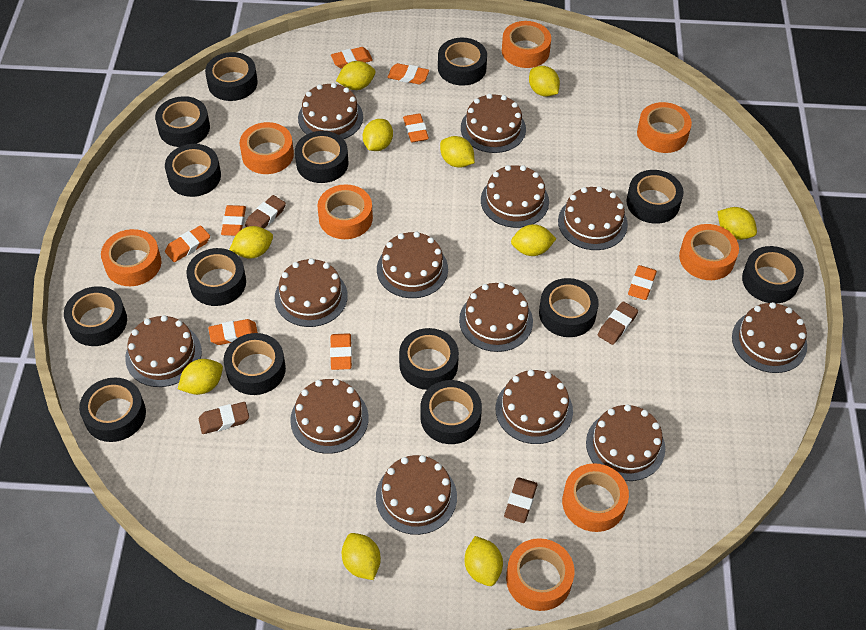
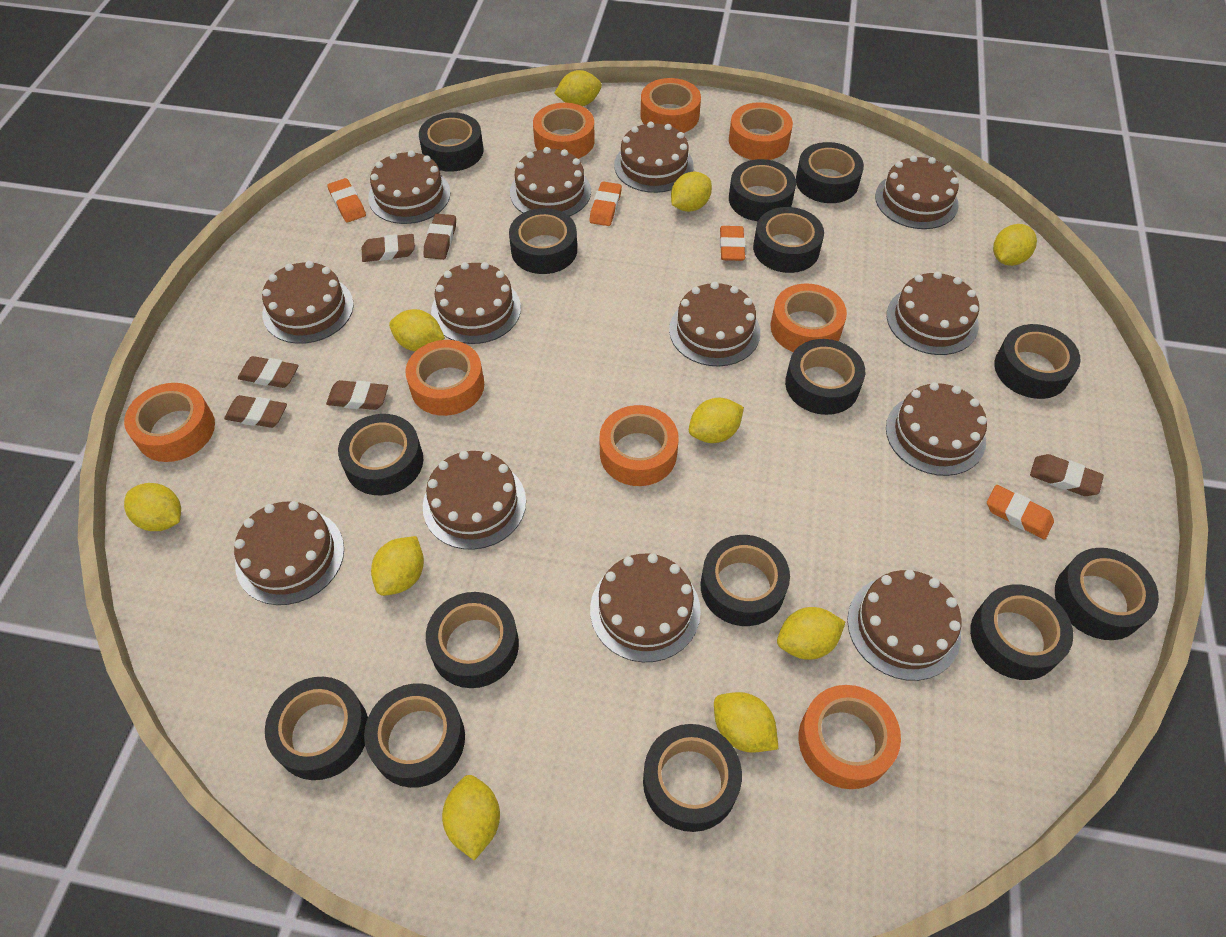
black tape: [64,286,127,346] [79,378,146,442] [155,96,210,147] [165,144,221,197] [186,248,246,306] [205,52,258,101] [224,333,286,395] [295,131,348,183] [399,328,459,390] [421,380,482,444] [438,38,487,86] [539,278,599,337] [627,170,683,224] [742,246,804,303] = 14 -> [265,677,368,780] [338,414,423,495] [364,683,465,788] [419,112,484,172] [426,592,519,688] [509,208,577,274] [643,724,742,832] [701,535,790,626] [729,159,796,221] [753,207,824,273] [785,339,865,415] [796,142,864,203] [970,584,1073,680] [994,324,1080,399] [1055,548,1159,640] = 15
brown eraser: [199,402,249,434] [245,195,286,228] [504,477,537,523] [598,301,638,345] = 4 -> [224,395,287,428] [238,356,299,388] [326,380,388,410] [362,234,415,262] [424,214,456,260] [1030,454,1104,496] = 6
orange eraser: [165,225,210,262] [208,319,258,345] [221,205,246,236] [330,333,352,370] [331,47,373,68] [387,63,429,84] [403,114,429,142] [628,265,657,300] = 8 -> [327,178,366,222] [590,182,622,226] [720,226,745,261] [987,485,1054,540] = 4

